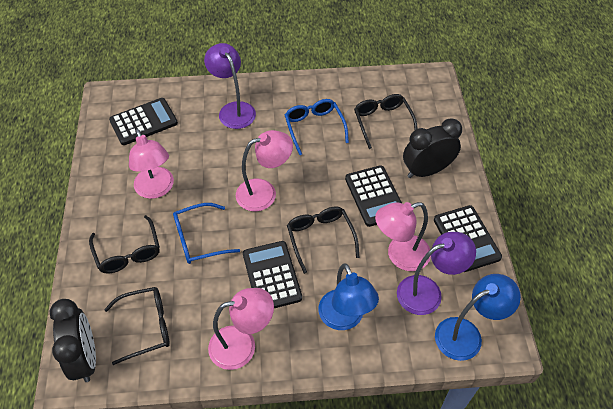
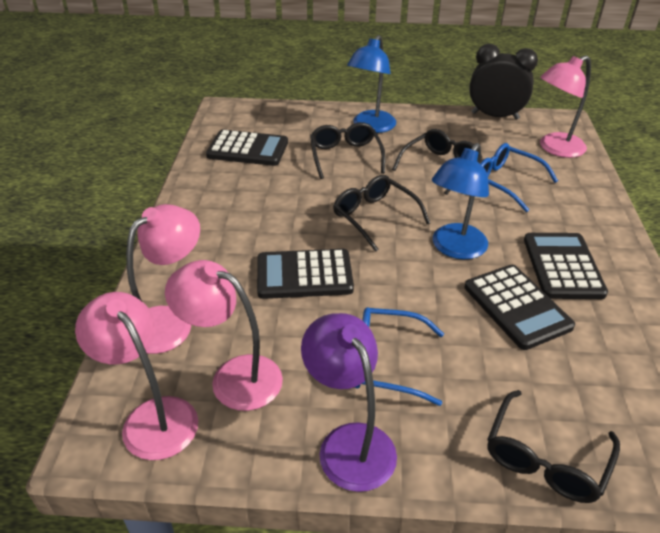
black clock: [49,299,96,382] [403,118,462,178] = 2 -> [469,44,538,120] = 1
purple lamp: [204,43,256,129] [397,232,476,315] = 2 -> [301,313,397,492] = 1

